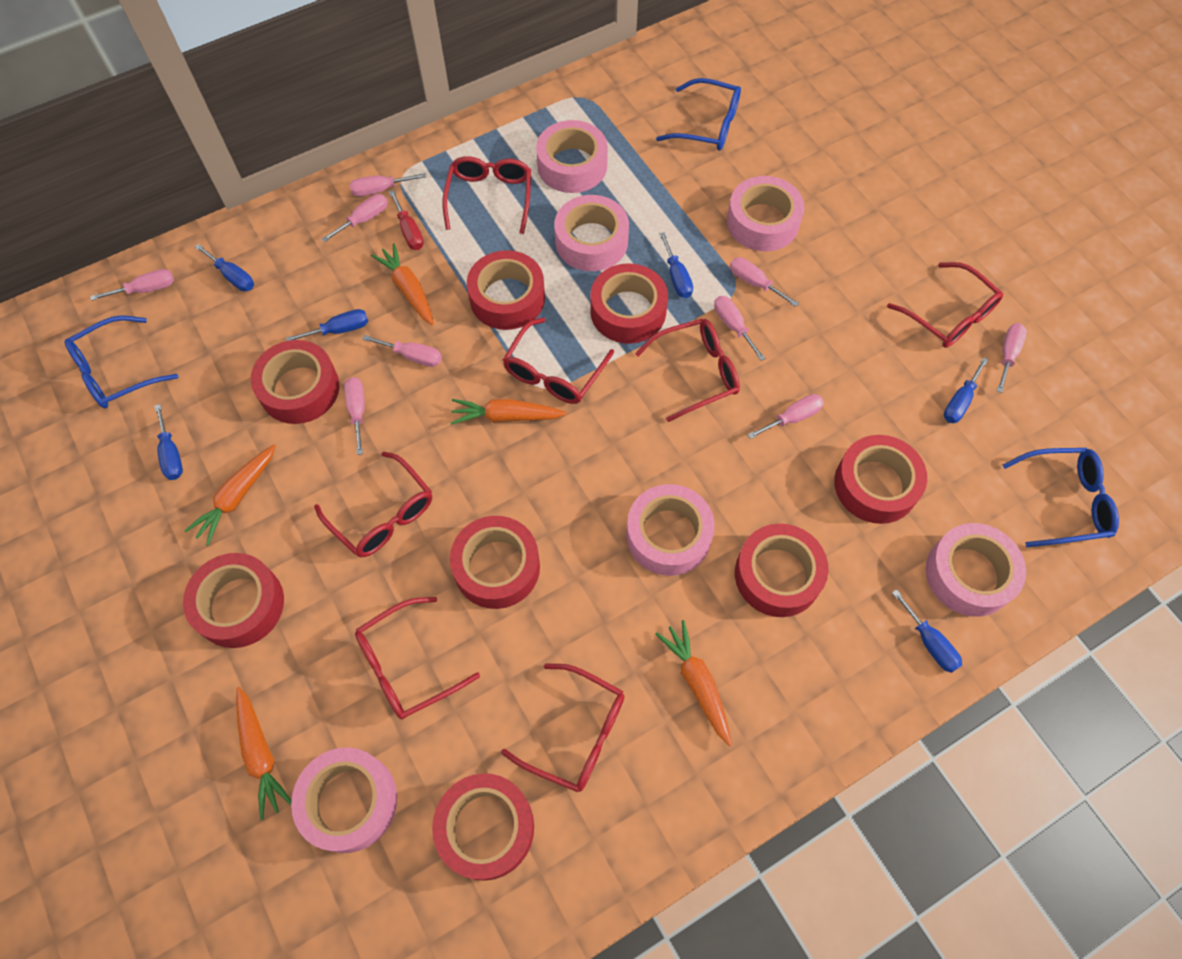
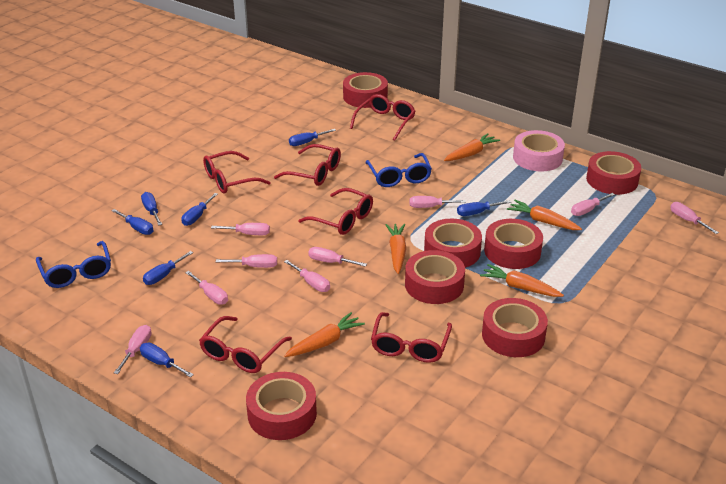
blue glasses: [64,315,178,408] [656,78,741,150] [1003,448,1119,547] = 3 -> [36,241,111,288] [366,153,432,187] = 2
blue screwdriver: [155,404,183,480] [195,244,254,291] [286,309,368,341] [660,232,693,298] [892,589,962,673] [944,357,988,423] = 6 -> [111,209,154,235] [140,343,194,378] [141,192,162,225] [143,251,193,285] [182,193,218,226] [289,129,336,146] [457,200,511,216] = 7
pink tape: [291,747,397,853] [536,120,608,193] [554,195,629,271] [626,484,715,576] [727,176,804,251] [926,523,1026,617] = 6 -> [513,130,565,172] = 1
red glasses: [314,451,432,557] [355,597,480,719] [442,156,531,234] [501,664,625,792] [503,318,614,404] [635,319,740,422] [887,262,1003,348] = 7 -> [199,316,292,373] [203,151,271,194] [274,144,341,186] [298,188,373,235] [350,94,415,141] [371,312,452,363] = 6
red screwdriver: [389,190,424,250] = 1 -> none = 0
red tape: [183,553,284,648] [251,340,339,424] [432,773,534,881] [450,516,540,609] [467,250,545,330] [590,263,668,344] [735,524,828,617] [834,435,927,524] = 8 -> [246,372,317,440] [343,72,388,108] [405,250,465,304] [424,218,482,268] [482,298,548,357] [484,219,543,269] [586,151,641,195] = 7

